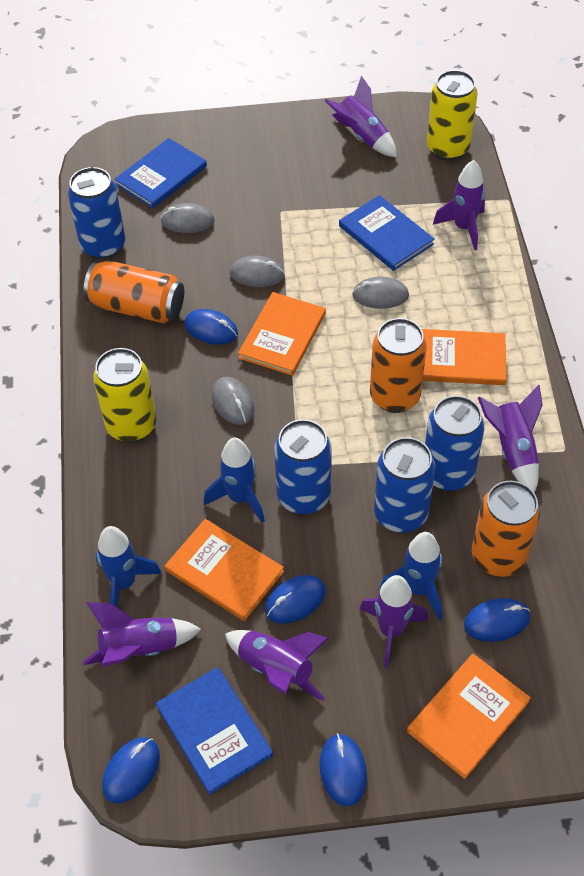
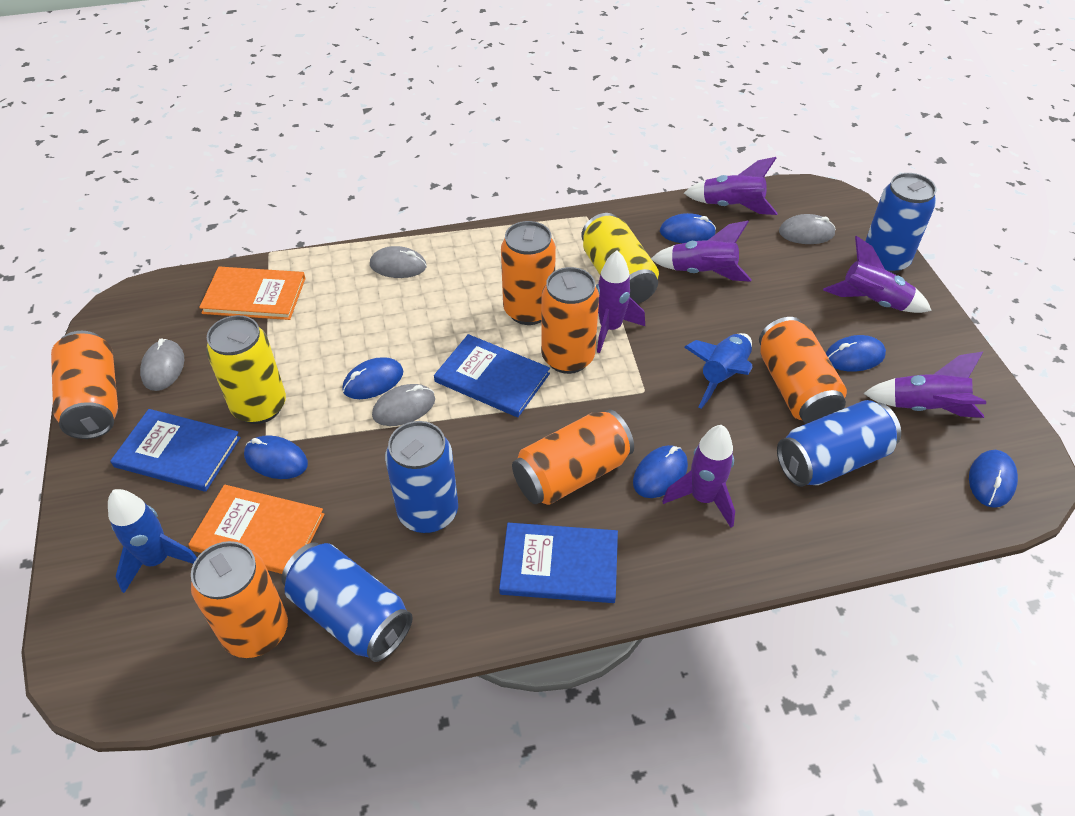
blue mouse: [102,737,160,803] [184,309,238,345] [265,575,326,624] [319,733,367,806] [464,598,530,642] = 5 -> [244,435,308,479] [342,357,403,399] [633,445,688,498] [660,213,716,243] [826,335,886,372] [969,450,1018,508] = 6
blue rocket: [95,526,162,607] [204,438,265,523] [380,532,442,620] = 3 -> [108,489,197,593] [684,333,753,409] = 2
orange book: [165,519,284,621] [238,292,326,376] [407,654,531,779] [422,329,506,385] = 4 -> [188,485,325,574] [199,267,306,320] = 2
orange can: [84,261,184,323] [370,318,427,413] [472,481,540,577] = 3 -> [51,331,118,439] [191,541,288,658] [501,221,556,325] [512,409,634,505] [541,267,599,374] [759,317,847,424] = 6

